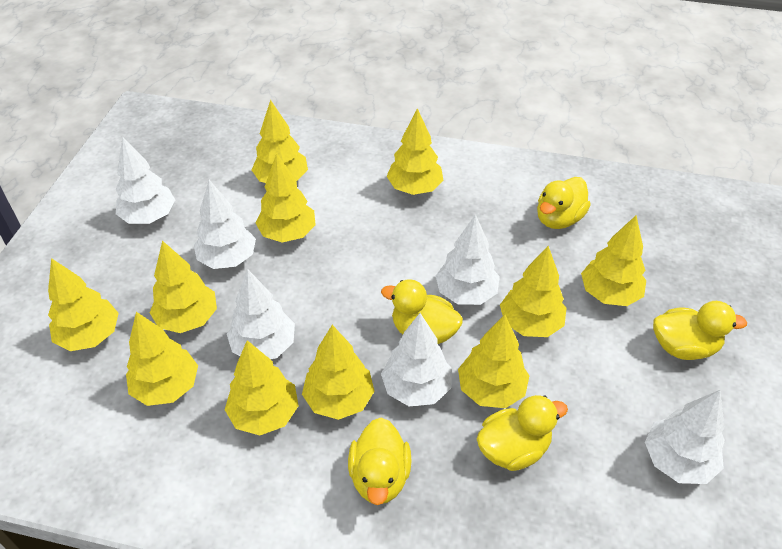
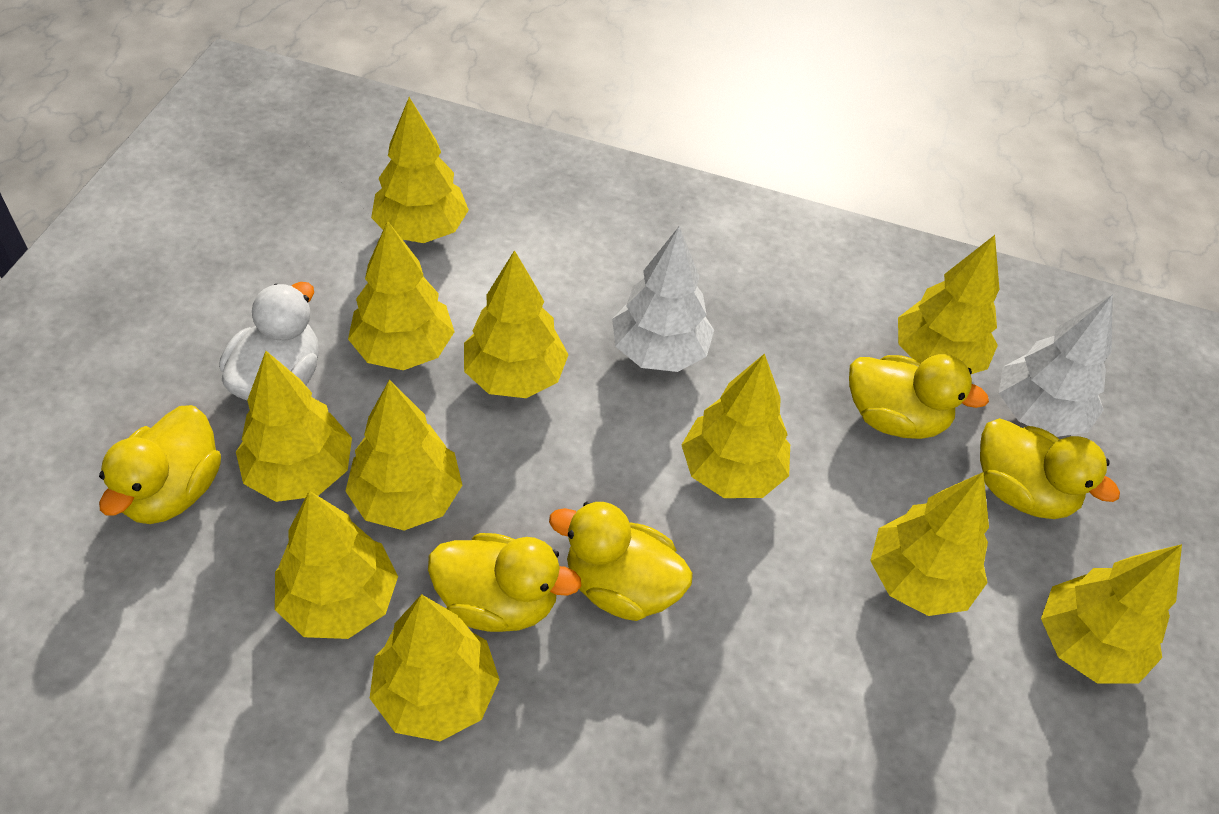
white duck: none = 0 -> [219,282,319,400] = 1
white tree: [115,137,175,224] [194,180,256,269] [227,269,295,359] [381,313,451,406] [436,214,500,305] [645,390,725,484] = 6 -> [612,226,714,372] [999,294,1113,437] = 2

